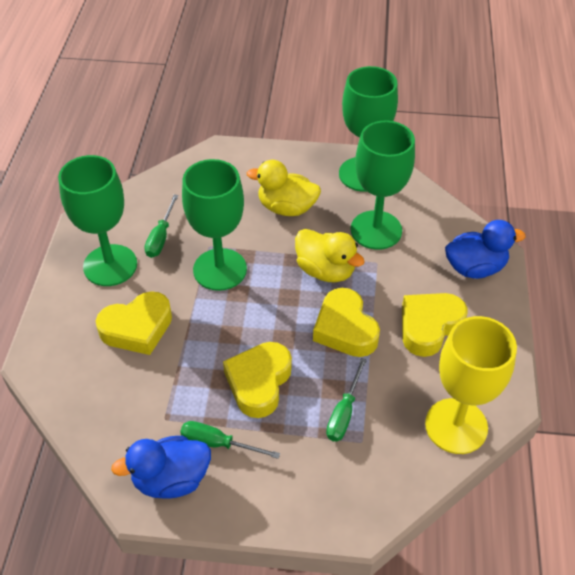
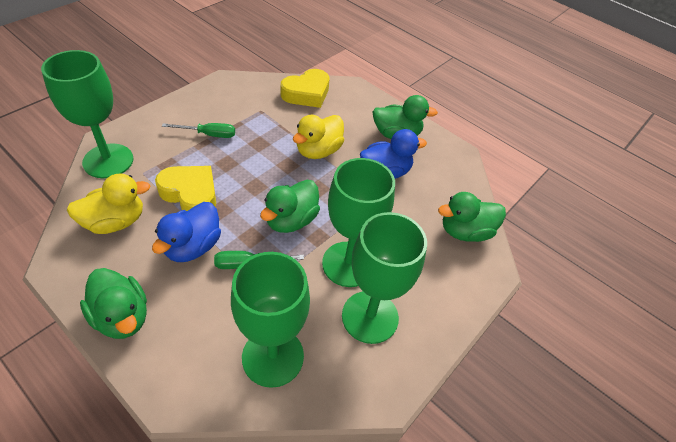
green duck: none = 0 -> [80,268,147,339] [260,180,320,233] [373,95,438,139] [438,192,506,242] = 4
green screwdriver: [144,194,179,258] [180,421,280,459] [326,358,367,442] = 3 -> [162,123,235,138] [214,251,304,269] = 2
yellow goblet: [425,316,517,454] = 1 -> none = 0
yellow heart: [96,291,172,355] [223,342,292,418] [313,288,380,357] [402,293,468,357] = 4 -> [155,166,216,211] [281,69,329,108] = 2

